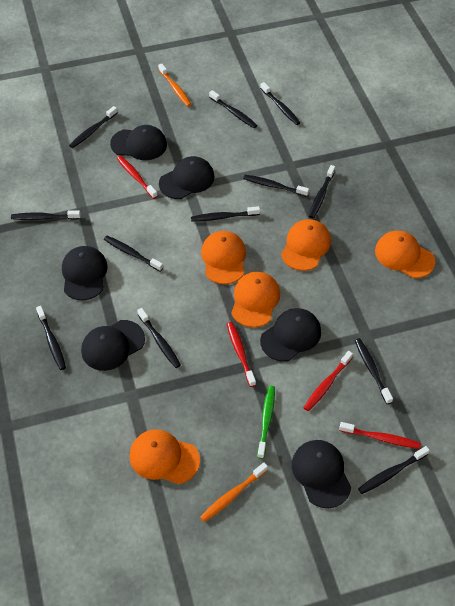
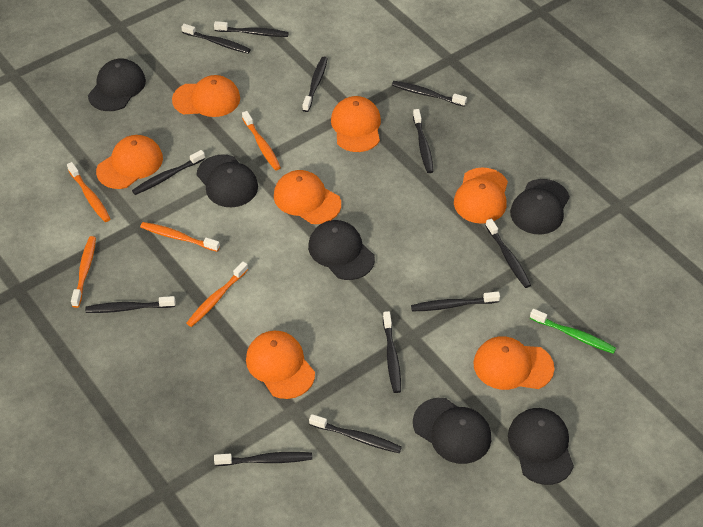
orange cap: [130,429,200,484] [201,231,246,284] [231,272,280,328] [281,219,331,271] [375,231,435,278] = 5 -> [96,135,163,189] [172,75,240,117] [246,331,315,399] [274,170,341,224] [331,96,381,152] [454,167,508,224] [473,336,554,390] = 7
orange toothbrush: [158,63,192,107] [200,462,268,522] = 2 -> [67,162,110,222] [71,236,96,308] [140,222,220,252] [187,261,248,327] [242,111,281,171] = 5
red toothbrush: [117,155,158,199] [227,322,256,387] [303,351,353,411] [339,422,421,449] = 4 -> none = 0

